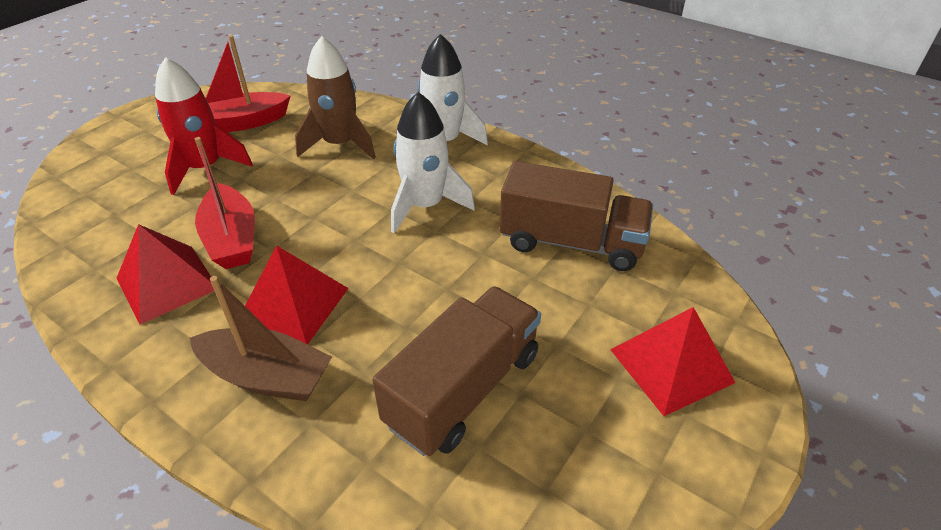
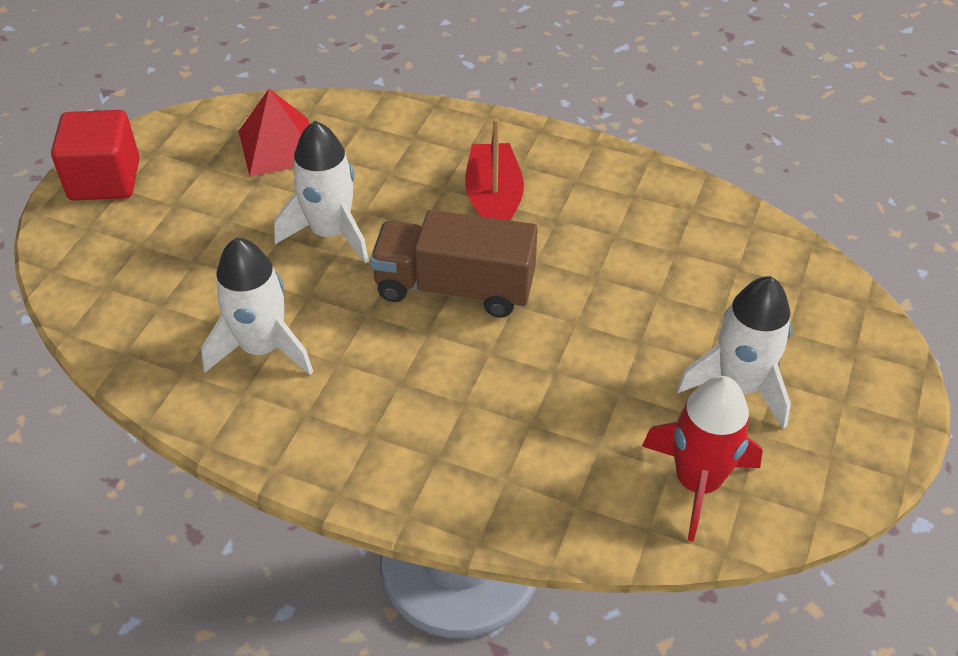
brown boat: [190,276,332,401] = 1 -> none = 0
brown rocket: [295,36,376,159] = 1 -> none = 0
brown truck: [372,286,541,456] [499,161,653,271] = 2 -> [370,210,538,317] = 1
red boat: [195,137,255,269] [206,35,291,132] = 2 -> [465,118,524,221] = 1
red cube: none = 0 -> [51,110,140,201] = 1
red pyramid: [116,224,214,325] [245,245,349,345] [610,307,735,416] = 3 -> [239,89,310,177] = 1
white rocket: [391,92,475,233] [417,34,488,145] = 2 -> [201,238,313,375] [274,121,369,264] [677,276,791,429] = 3

